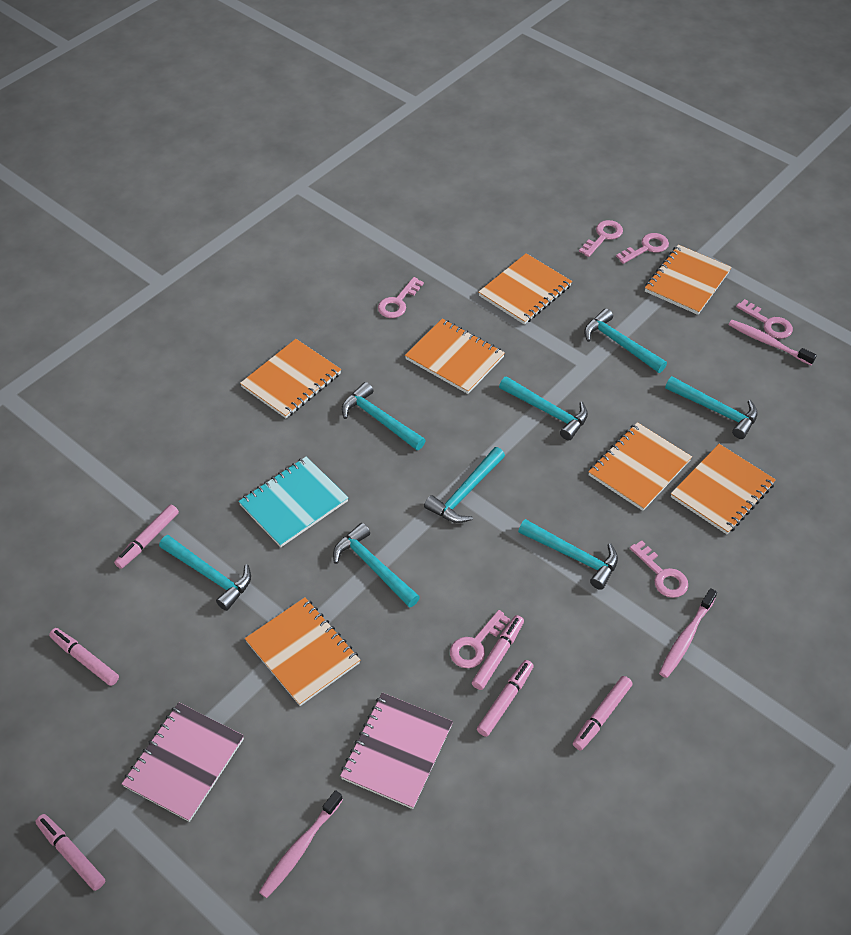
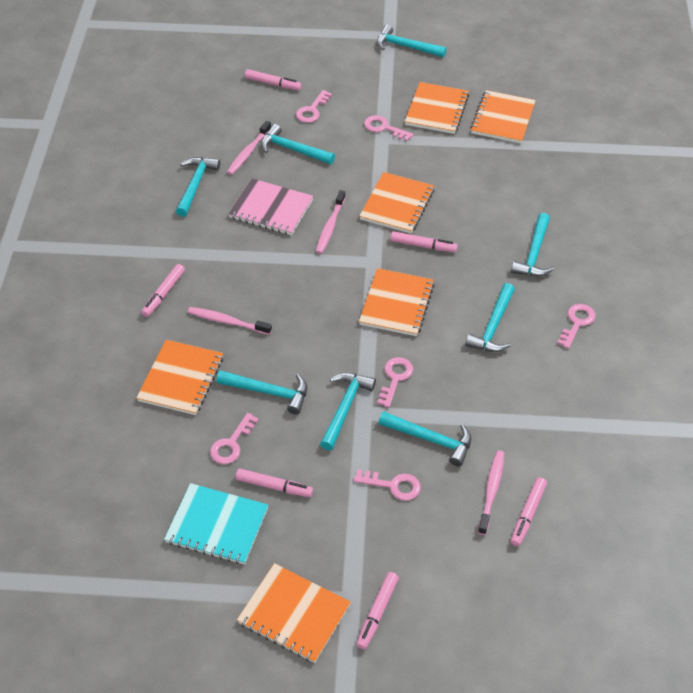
orange notebook: [240,339,341,418] [245,597,360,706] [405,319,505,394] [479,253,572,325] [588,422,692,511] [645,245,732,315] [671,444,776,534] = 7 -> [137,340,223,415] [237,563,351,663] [359,172,434,234] [359,268,435,336] [405,82,469,134] [470,90,536,143] = 6
pink notebook: [122,702,244,822] [340,693,453,809] = 2 -> [228,179,314,235] = 1
pink toothbrush: [259,790,343,898] [659,588,717,678] [728,320,817,365] = 3 -> [188,307,272,335] [227,121,271,175] [316,190,346,254] [478,450,504,535] = 4

